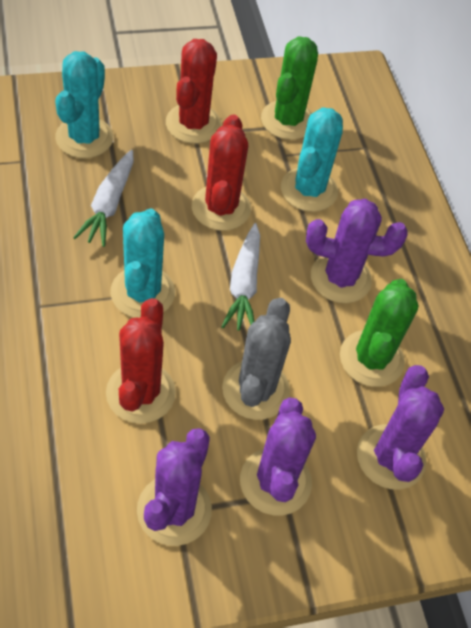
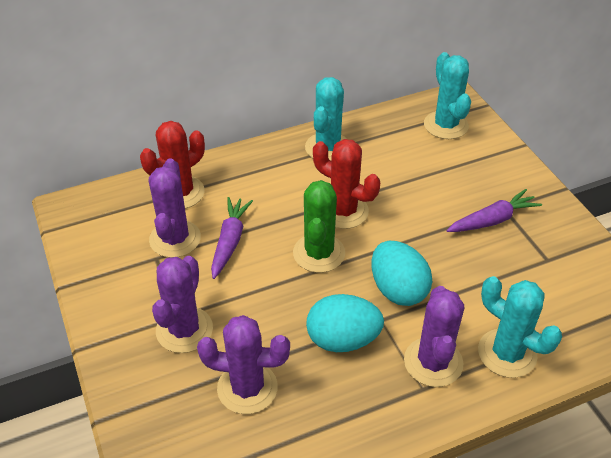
green cactus: [261,36,318,140] [340,279,418,387] = 2 -> [293,180,345,273] = 1
grey cactus: [222,298,291,420] = 1 -> none = 0
purple carrot: none = 0 -> [211,197,253,279] [446,189,542,232] = 2
red cactus: [106,298,176,424] [166,39,221,144] [192,115,251,231] = 3 -> [140,121,205,209] [313,139,380,229] = 2
turquoise egg: none = 0 -> [306,294,384,352] [371,241,432,306] = 2
white carrot: [73,150,134,247] [221,223,260,331] = 2 -> none = 0

